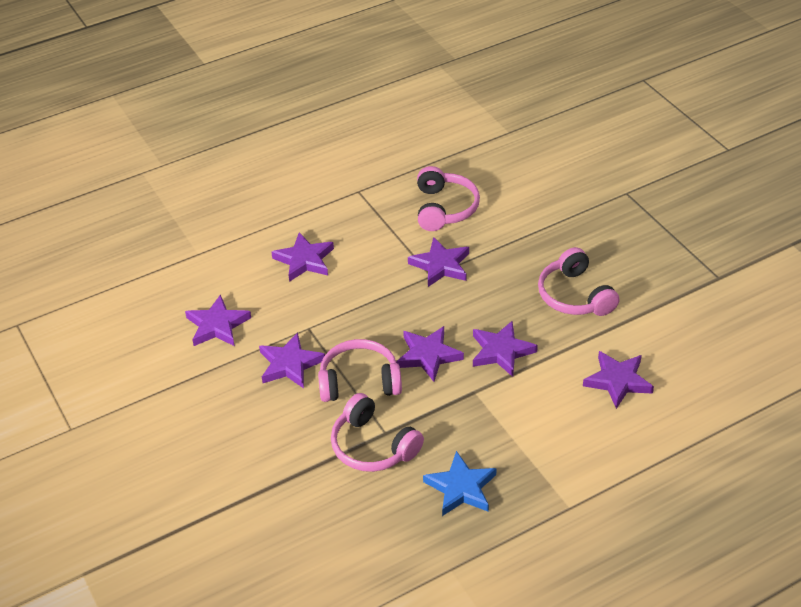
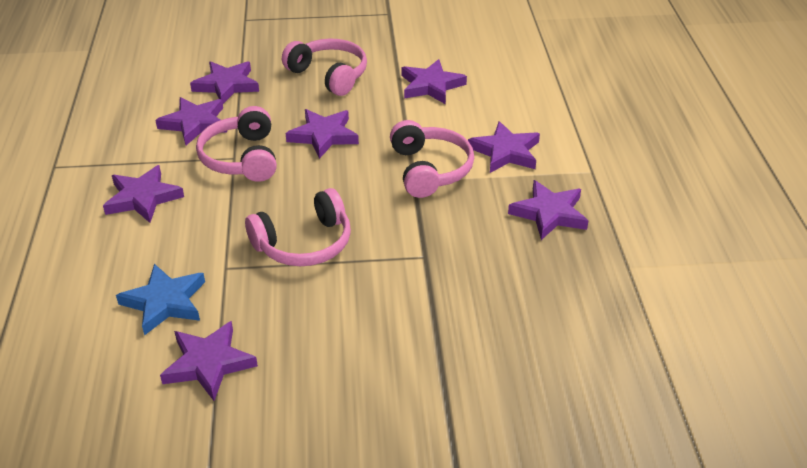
purple star: [185,294,251,346] [259,332,325,388] [271,232,334,282] [396,326,464,382] [408,237,469,287] [473,321,538,377] [583,351,654,409] = 7 -> [103,165,184,223] [155,97,227,145] [160,321,258,401] [190,61,259,104] [286,109,359,159] [402,59,467,104] [468,121,540,173] [508,180,588,240] = 8

